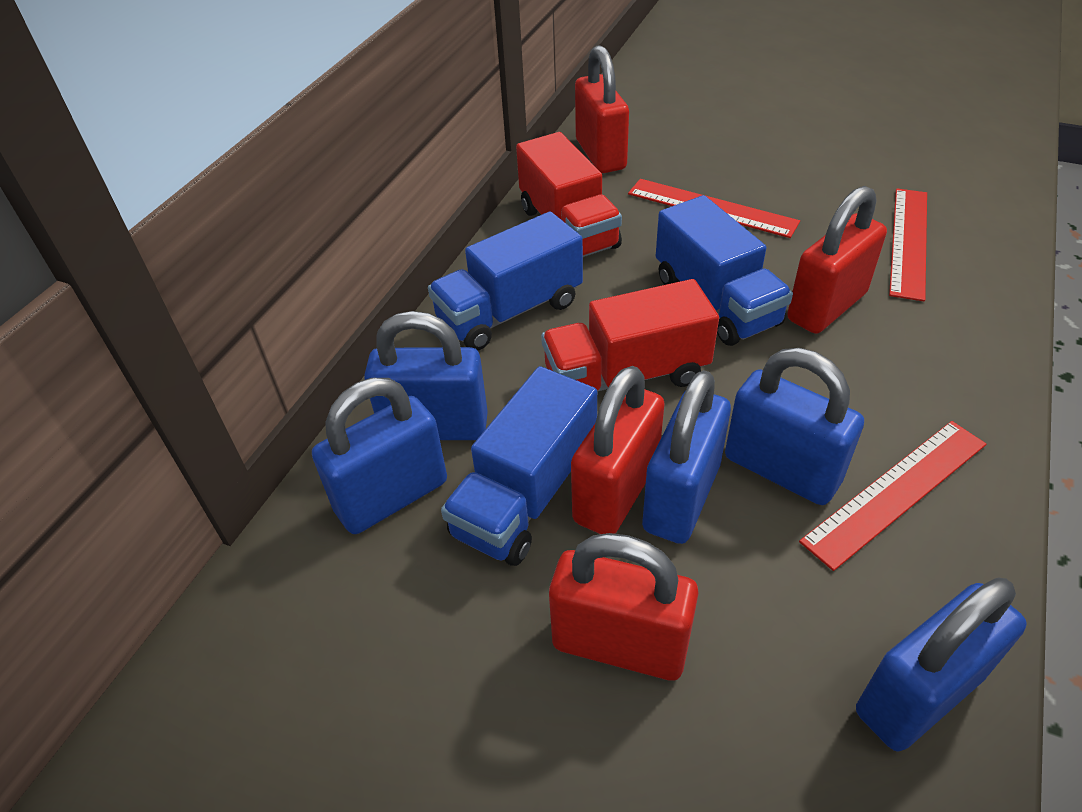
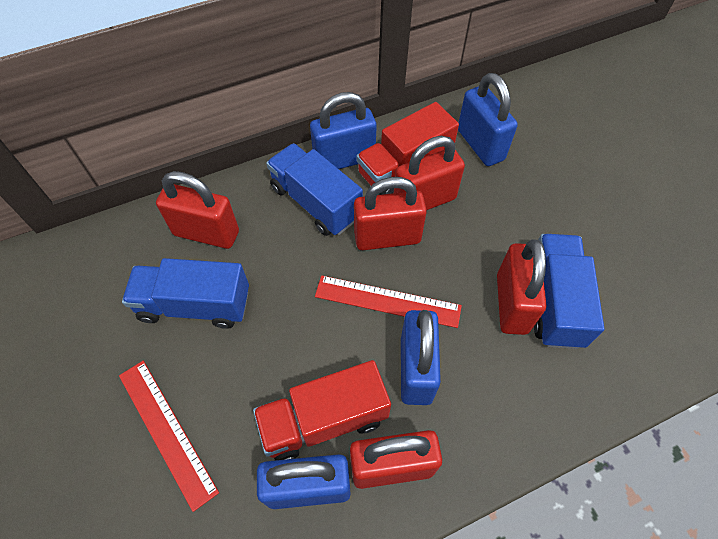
blue padlock: [312,378,447,534] [364,311,488,440] [642,370,731,544] [725,348,864,505] [856,578,1027,751] = 5 -> [257,454,351,509] [310,92,377,169] [401,310,441,405] [458,73,518,166] = 4
red padlock: [549,533,699,681] [571,366,665,534] [575,45,629,173] [787,186,887,334] = 4 -> [156,171,239,249] [350,430,442,489] [354,177,427,250] [394,136,465,210] [497,239,546,335] = 5
red ruler: [628,179,800,238] [799,421,986,571] [889,188,927,301] = 3 -> [119,361,219,512] [315,275,462,328] = 2

